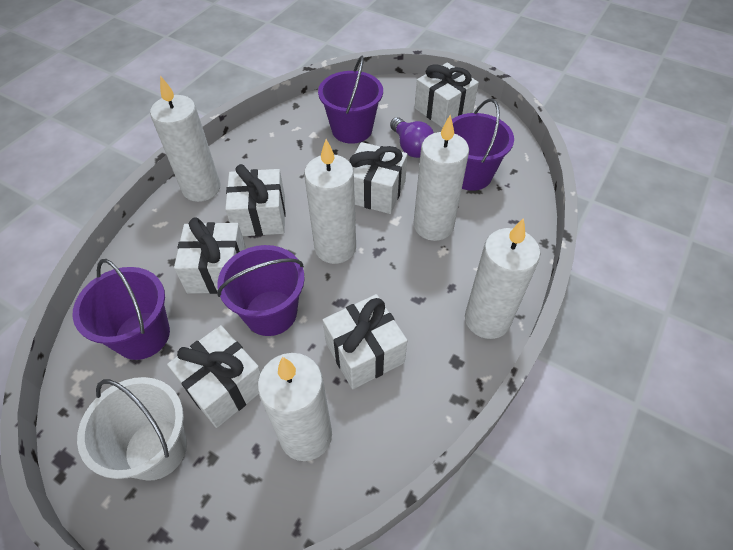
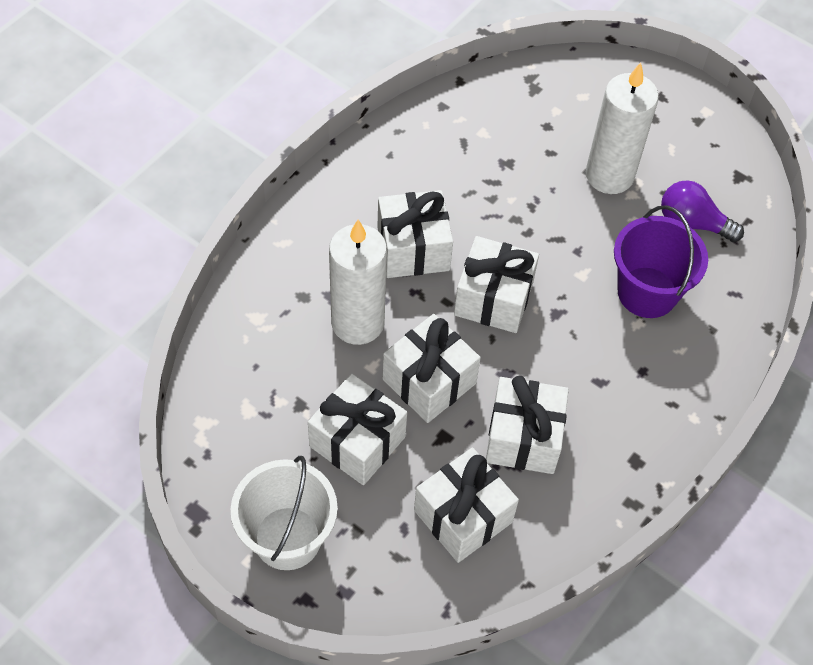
purple bucket: [72,259,170,360] [217,245,305,336] [318,56,383,144] [452,99,514,191] = 4 -> [614,205,708,318] = 1
white candle: [150,75,221,202] [258,353,332,461] [304,139,356,264] [414,115,469,241] [465,218,541,339] = 5 -> [329,219,387,345] [586,62,659,194] = 2

